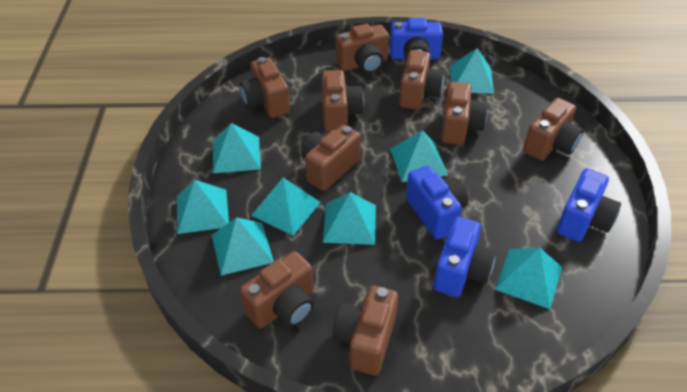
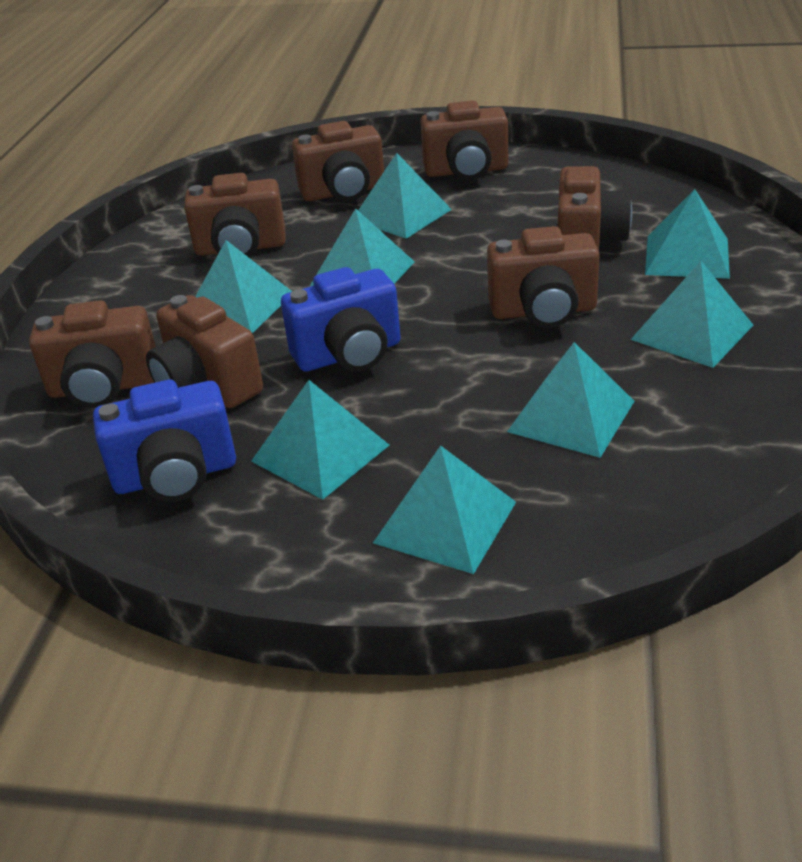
blue camera: [390,18,443,61] [406,166,468,239] [433,216,496,297] [557,168,621,242] = 4 -> [93,380,236,502] [281,267,401,372] = 2
brown camera: [240,57,290,118] [240,251,314,329] [301,125,360,191] [321,70,364,131] [333,286,398,375] [336,24,389,73] [399,50,444,110] [441,82,487,145] [523,98,583,161] = 9 -> [29,300,156,408] [146,295,263,408] [184,173,286,257] [292,121,384,201] [420,101,508,180] [487,226,600,328] [558,166,632,251] = 7

